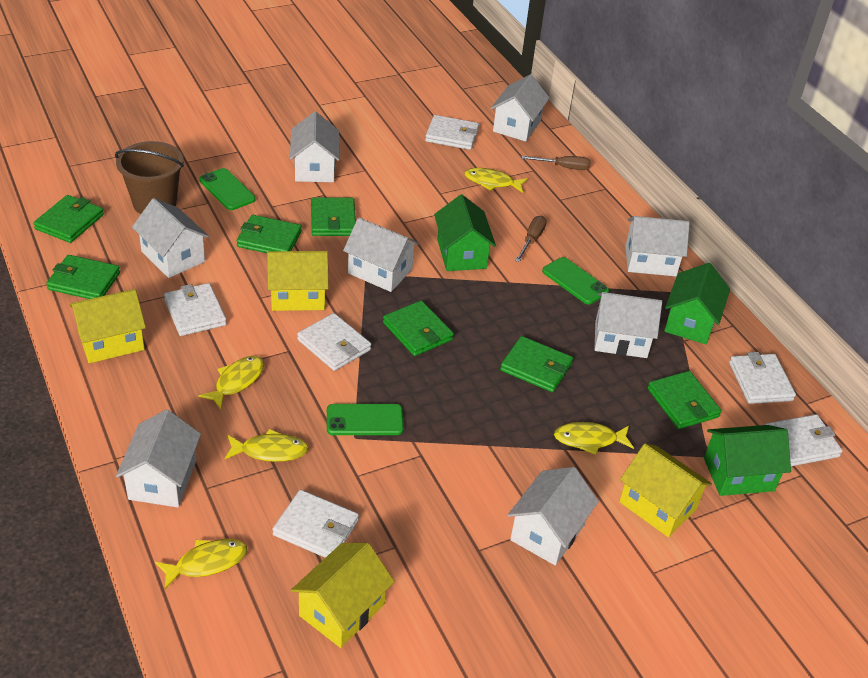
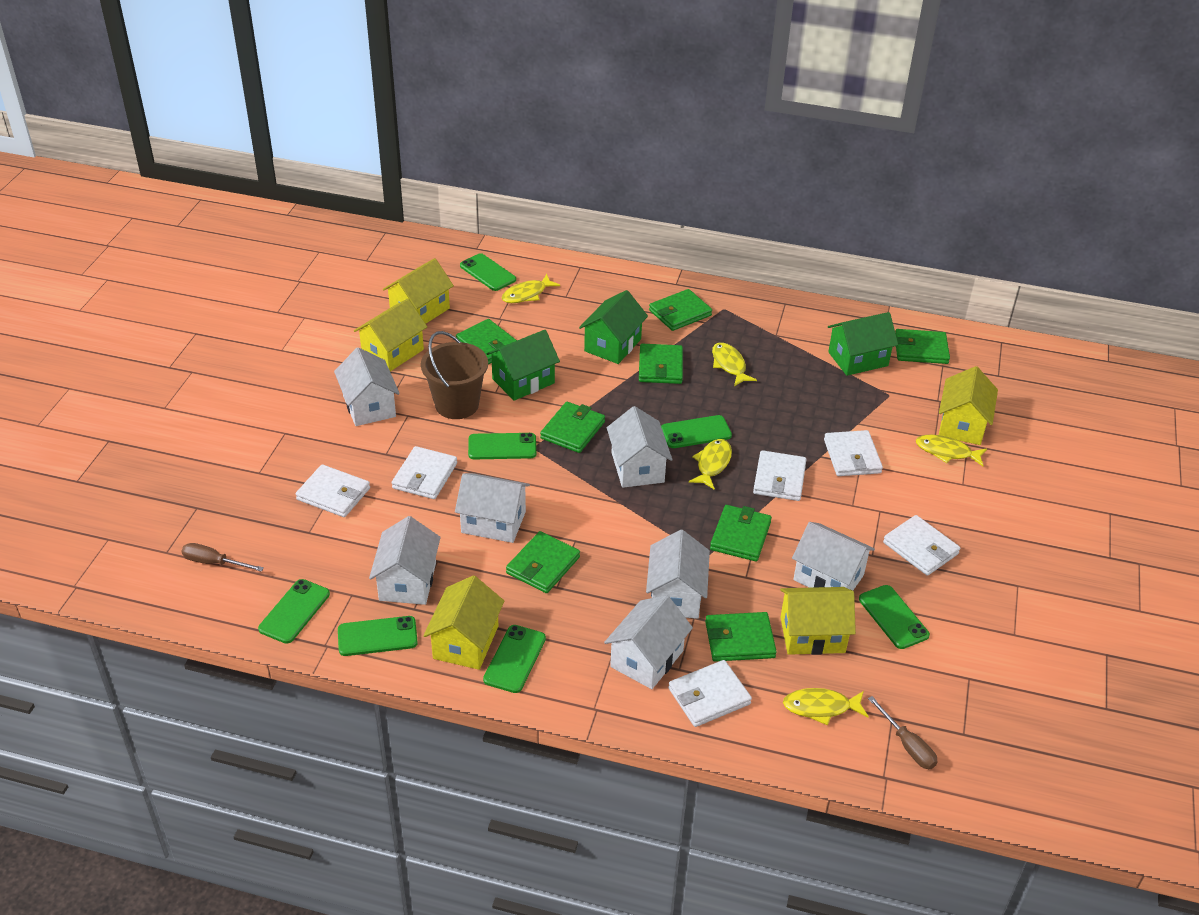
green phone: [199,168,256,210] [327,404,404,435] [542,257,609,304] = 3 -> [258,579,330,644] [338,616,418,656] [460,253,516,291] [468,433,536,459] [483,625,546,693] [661,415,732,448] [859,585,930,649] = 7
green wallet: [33,195,104,243] [46,255,120,299] [237,215,302,253] [311,197,356,236] [383,300,454,356] [500,336,573,392] [648,371,722,429] = 7 -> [456,319,517,364] [506,531,580,593] [540,402,605,453] [639,344,683,384] [649,289,712,331] [705,612,777,662] [710,505,772,562] [895,329,950,364] = 8
white house: [116,409,201,507] [132,198,209,278] [290,112,339,182] [343,217,419,292] [491,74,550,142] [508,467,599,565] [594,292,662,358] [625,216,690,276] = 8 -> [334,347,400,426] [369,516,441,605] [455,473,530,543] [604,595,693,689] [607,406,673,488] [646,530,710,619] [792,522,875,591] = 7
yellow house: [69,289,146,363] [267,251,329,311] [291,543,395,648] [619,443,712,537] = 4 -> [354,298,427,371] [383,258,454,324] [423,575,504,670] [780,587,856,655] [939,366,998,445] = 5

